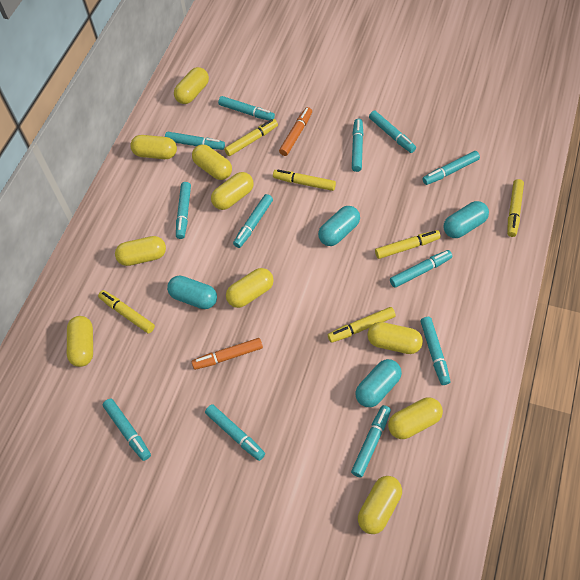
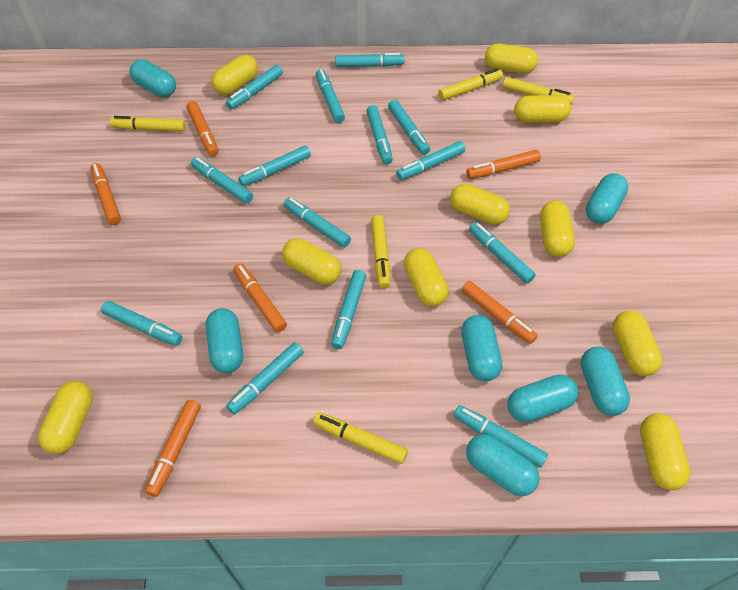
orange marker: [192,338,263,370] [279,107,312,156] = 2 -> [90,163,121,225] [145,400,201,497] [187,101,218,156] [234,264,287,333] [461,281,538,344] [466,150,541,179] = 6
turquoise capsule: [167,275,217,309] [318,206,360,246] [355,359,402,407] [443,201,489,238] = 4 -> [129,59,176,97] [206,308,243,373] [461,315,502,381] [466,434,539,496] [507,375,578,422] [581,347,630,416] [586,173,628,224] = 7
turquoise marker: [103,398,151,461] [165,132,225,150] [176,182,191,239] [205,404,265,461] [218,96,275,120] [233,194,273,248] [351,405,391,478] [352,119,363,172] [369,111,416,153] [390,250,452,288] [420,317,451,385] [422,151,480,185] = 12 -> [101,301,182,346] [191,157,253,204] [226,65,283,110] [226,342,304,415] [238,146,311,186] [284,197,351,248] [316,69,345,123] [331,270,366,349] [335,53,404,67] [367,105,393,165] [388,100,430,155] [396,141,465,180] [454,405,548,468] [469,222,536,284] = 14
yellow marker: [98,290,155,333] [224,119,278,156] [273,170,336,191] [328,307,396,343] [375,230,441,259] [507,179,524,237] = 6 -> [110,116,186,132] [313,412,408,464] [371,215,390,289] [438,68,503,100] [502,77,574,105] = 5

